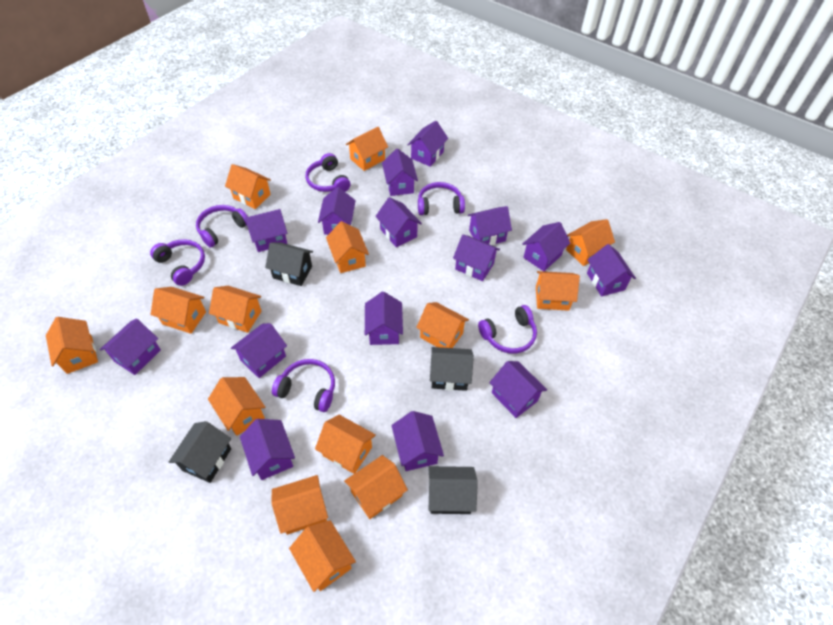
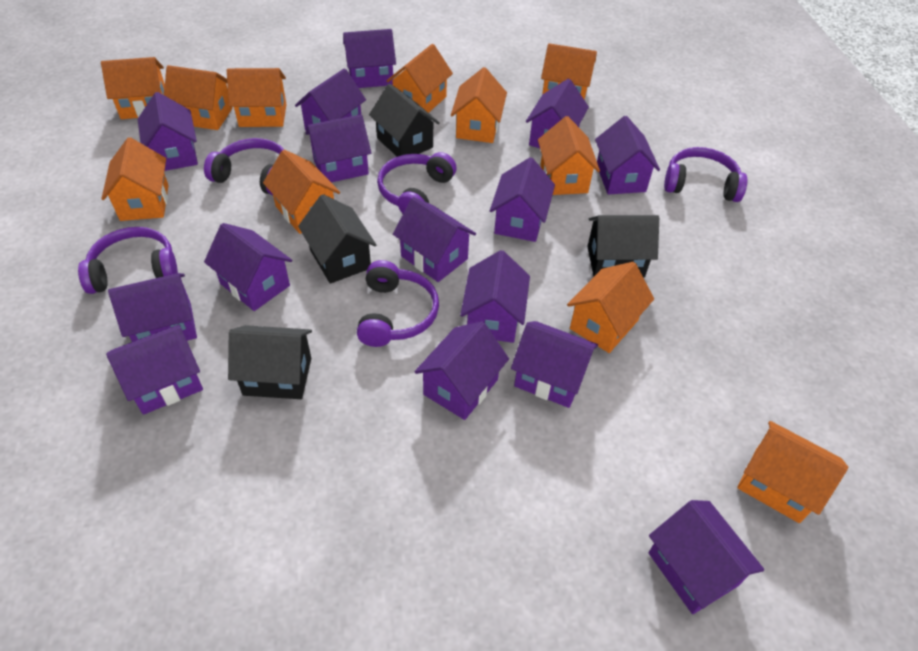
orange house: [46,317,98,374] [151,287,206,334] [208,377,265,436] [209,286,261,333] [225,164,271,209] [272,475,328,535] [289,520,356,592] [315,415,376,474] [326,221,369,273] [344,455,408,519] [346,127,388,171] [416,302,469,348] [536,271,580,311] [566,219,615,266] = 14 -> [101,57,165,119] [101,137,168,221] [164,65,232,130] [227,68,287,127] [263,150,340,234] [387,44,453,113] [451,67,507,143] [538,116,600,195] [541,43,597,100] [567,262,654,353] [737,421,848,523] = 11
purple headphones: [150,239,205,286] [196,205,248,248] [272,359,335,412] [305,153,350,192] [418,182,465,215] [478,305,537,353] = 6 -> [78,227,178,294] [204,138,284,195] [357,260,439,347] [377,152,456,213] [664,147,747,202] = 5

